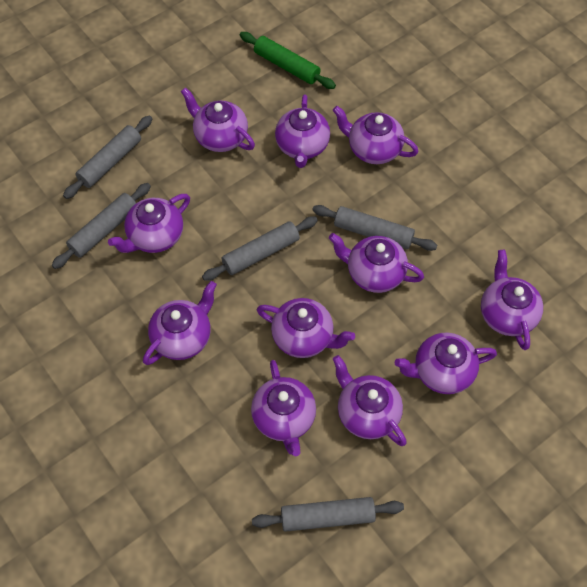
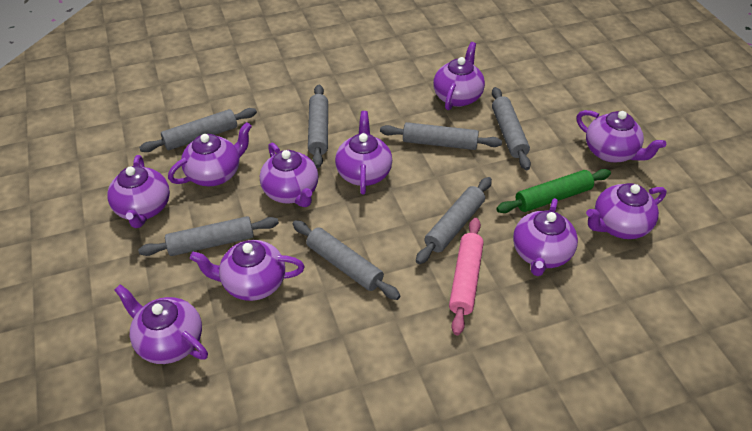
grey rolling pin: [52,183,151,269] [63,116,152,199] [202,216,318,281] [252,497,404,532] [312,205,437,251] = 5 -> [138,216,279,256] [139,108,257,152] [293,220,400,300] [308,85,328,168] [380,122,502,150] [416,177,492,264] [492,87,531,170] = 7
pink rolling pin: none = 0 -> [449,218,484,336] = 1
purple teapot: [108,194,190,253] [143,281,217,365] [181,87,255,152] [251,360,316,456] [257,298,355,358] [275,95,330,168] [329,233,424,293] [333,106,418,164] [333,355,407,446] [395,333,497,394] [481,250,543,350] = 11 -> [107,155,170,228] [114,284,208,364] [168,122,252,186] [190,240,305,301] [260,143,318,207] [335,111,392,194] [433,42,485,110] [513,198,578,276] [576,110,666,162] [586,183,666,239] = 10

